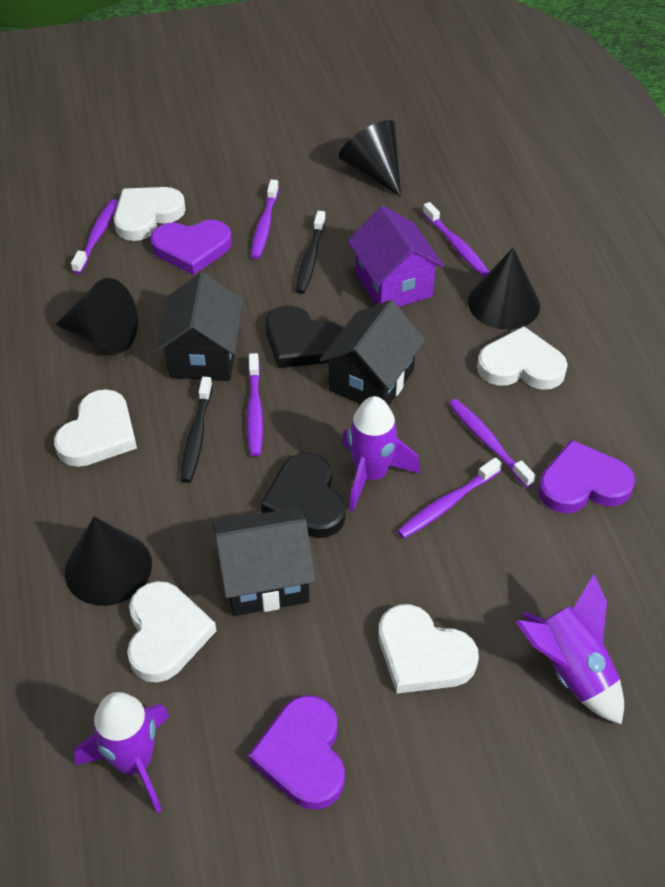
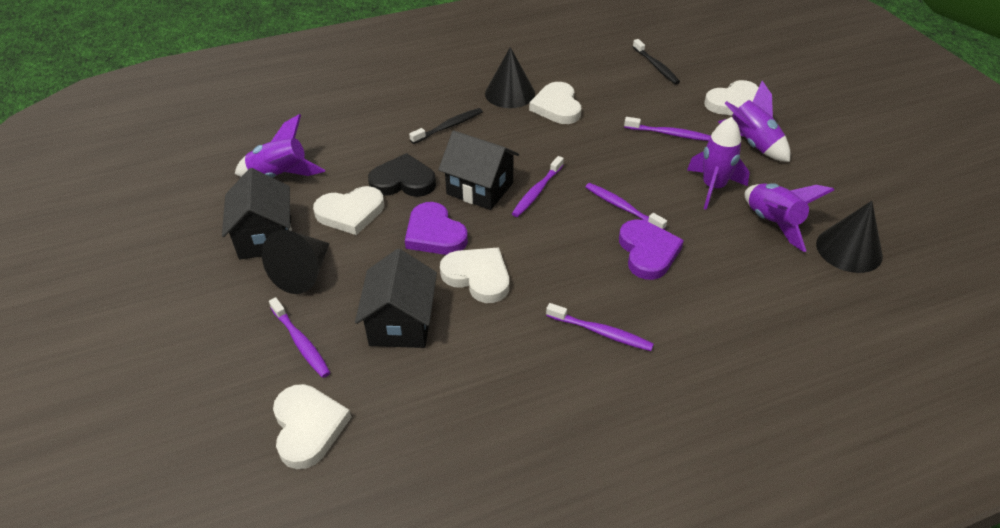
black cone: [55,278,138,354] [65,517,152,606] [338,120,401,197] [468,248,540,330] = 4 -> [262,230,330,294] [485,47,535,108] [816,201,883,273] = 3
black heart: [261,453,346,538] [266,306,342,368] = 2 -> [368,153,436,197] = 1
purple heart: [150,220,232,275] [248,695,345,810] [538,440,635,513] = 3 -> [405,202,468,255] [619,220,684,280] = 2
purple house: [348,206,444,307] = 1 -> none = 0
purple rocket: [74,692,170,813] [342,396,420,512] [516,574,624,724] = 3 -> [235,114,325,178] [687,117,750,210] [718,81,790,162] [745,183,834,252] = 4
purple toothbrush: [71,199,118,274] [247,353,263,456] [251,179,279,259] [397,457,502,539] [423,202,489,277] [449,399,536,488] = 6 -> [269,297,331,378] [512,156,564,217] [546,303,654,351] [585,183,667,230] [624,117,711,141] = 5

